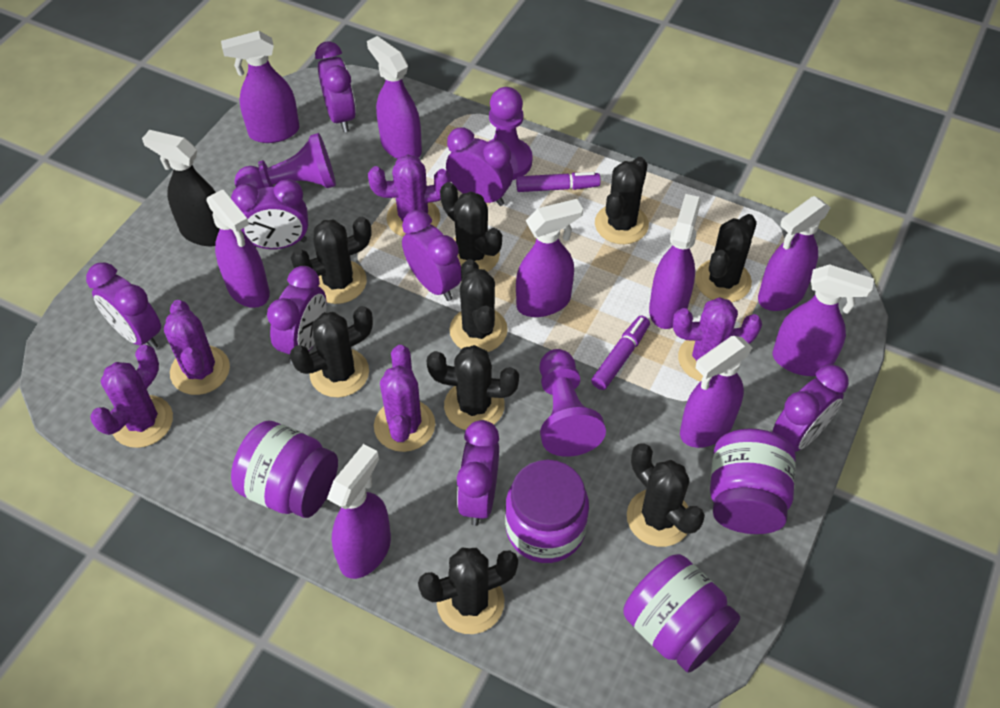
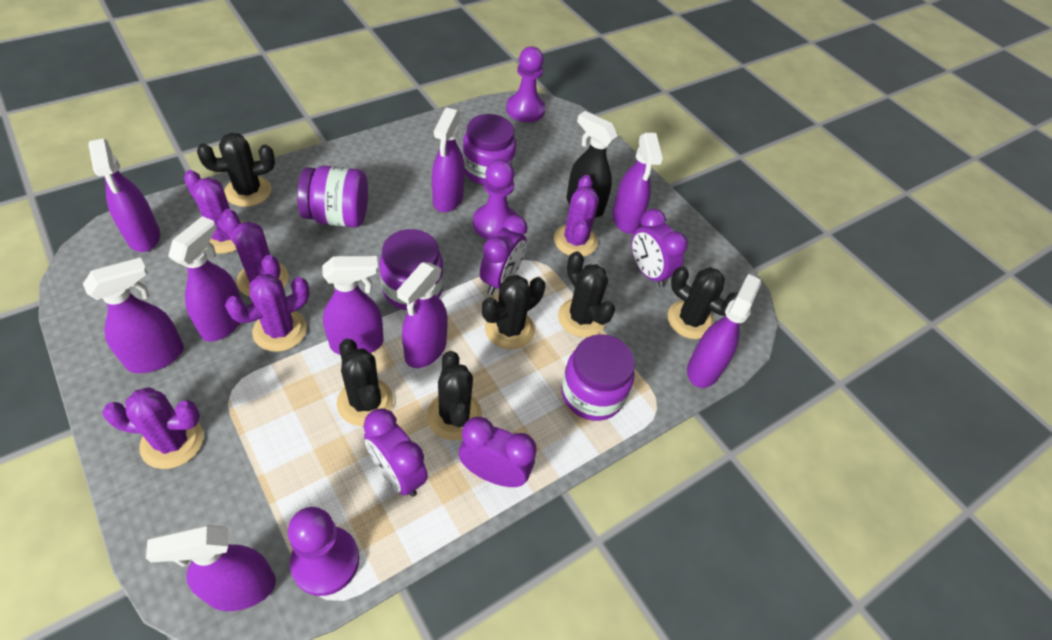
black cactus: [290,306,373,397] [291,217,371,304] [418,548,518,634] [426,345,519,430] [440,182,502,272] [450,259,508,352] [595,157,649,244] [627,443,705,547] [695,214,757,302] = 9 -> [197,133,275,207] [337,339,393,426] [427,351,482,440] [482,275,545,350] [558,251,615,337] [667,266,738,339] = 6
purple clock: [86,262,161,349] [231,179,308,249] [267,266,326,364] [315,42,356,132] [402,210,462,301] [446,127,513,206] [457,420,499,526] [772,365,849,452] = 8 -> [364,408,428,497] [459,417,537,487] [480,215,528,295] [631,209,688,288] = 4
purple marker: [516,172,601,192] [591,316,650,390] = 2 -> none = 0

